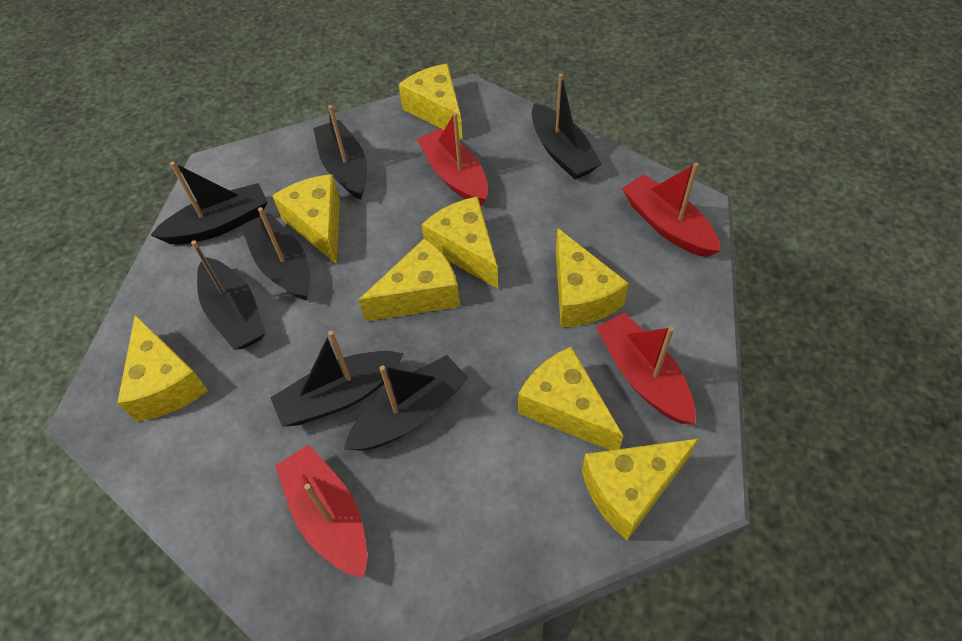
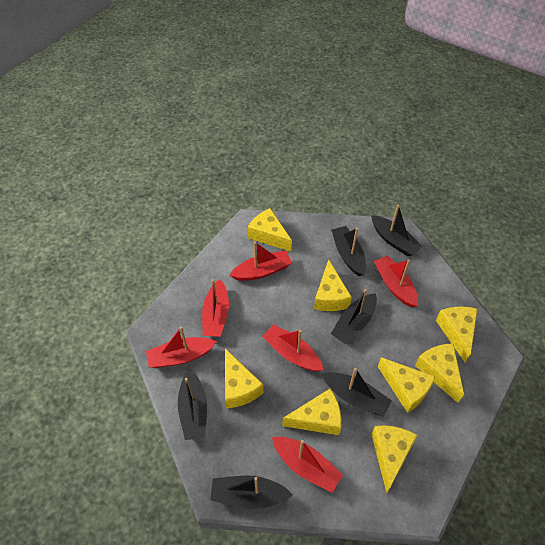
black boat: [151,162,267,245] [191,240,266,350] [241,207,310,301] [270,331,404,427] [313,105,367,200] [344,355,469,451] [532,73,602,180] = 7 -> [178,369,207,440] [210,476,293,509] [322,368,392,417] [331,226,366,277] [331,289,377,344] [371,205,423,256] = 6
red boat: [275,445,367,578] [417,112,488,206] [596,313,696,424] [622,163,721,257] = 4 -> [146,327,217,368] [202,279,229,337] [230,242,292,281] [262,324,323,371] [272,437,343,493] [374,255,418,307] = 6

